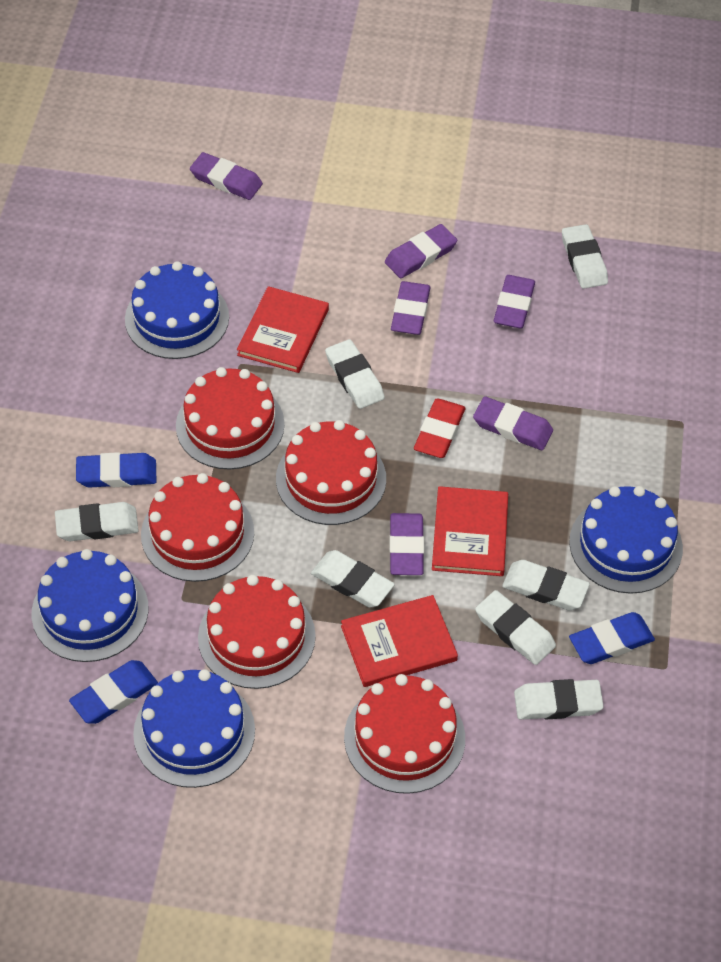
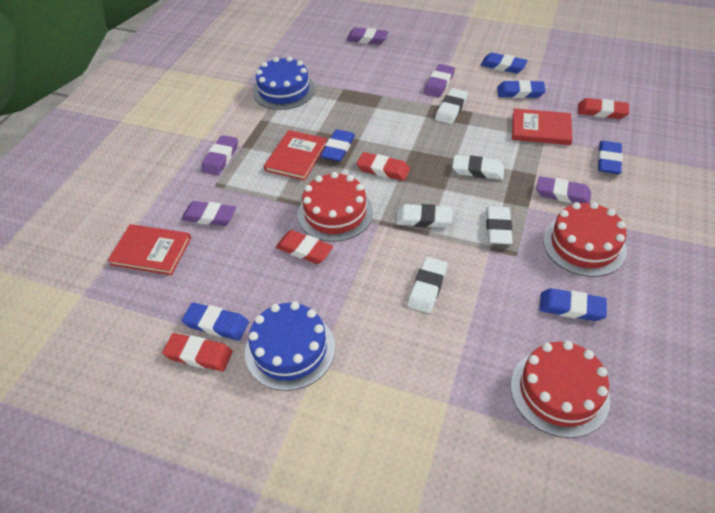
blue cake: [32,549,149,662] [125,261,229,359] [133,669,255,788] [569,486,683,594] = 4 -> [245,302,335,391] [253,56,315,110] = 2
blue eraser: [69,660,158,724] [76,452,156,488] [569,612,655,664] = 3 -> [182,302,249,340] [320,129,355,161] [481,53,528,73] [497,80,546,98] [539,288,607,321] [598,141,623,174] = 6
purple eraser: [190,152,263,200] [385,224,457,278] [389,513,424,575] [391,281,431,335] [473,396,553,450] [493,275,535,329] = 6 -> [181,201,236,226] [201,135,238,176] [346,28,389,45] [424,64,455,98] [536,176,591,203] = 5
red cake: [141,473,254,582] [176,367,285,469] [198,575,316,689] [276,420,386,525] [344,674,465,794] = 5 -> [298,172,373,242] [511,341,610,438] [543,202,627,277] = 3
red eraser: [414,399,465,458] = 1 -> [162,333,233,371] [276,230,333,264] [357,152,410,181] [578,98,629,119] = 4
white eraser: [55,502,139,541] [311,550,395,608] [325,339,385,409] [475,590,556,665] [502,560,590,610] [514,679,604,720] [562,224,608,289] = 7 -> [396,204,452,228] [408,257,448,313] [435,88,468,124] [452,155,505,180] [486,206,513,244] = 5

